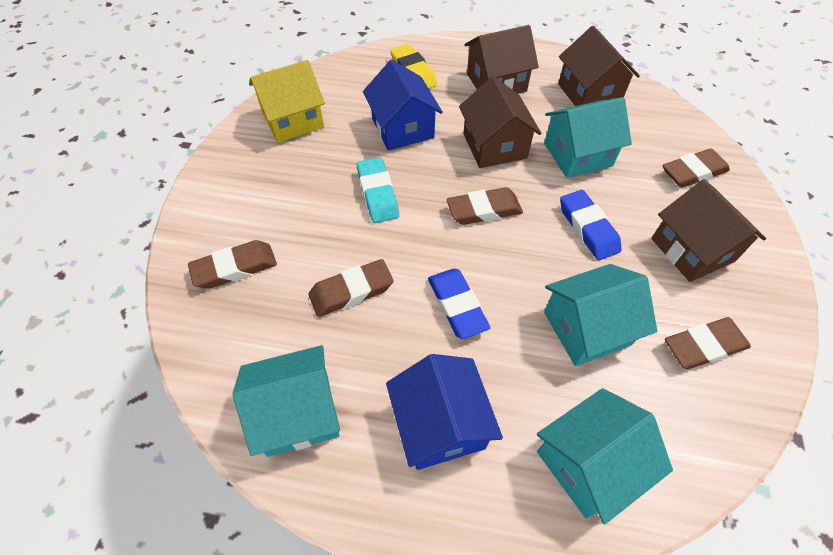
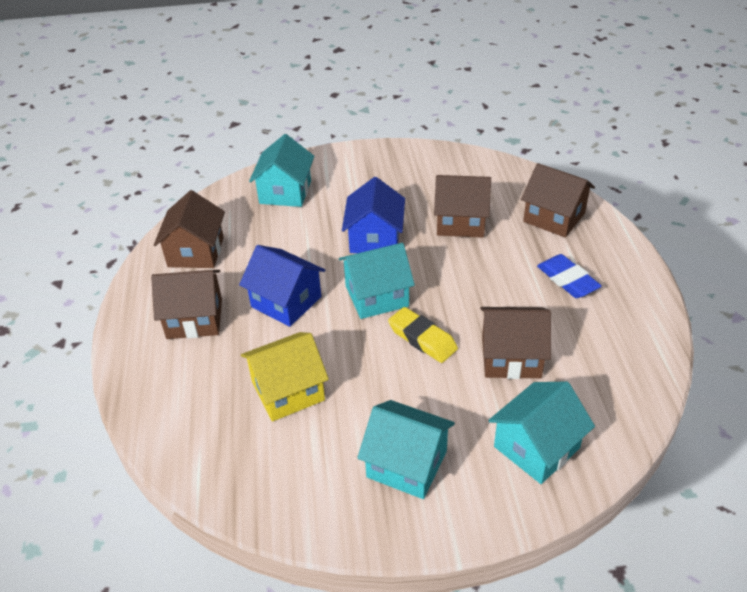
blue eraser: [428,269,490,339] [560,190,622,260] = 2 -> [537,254,602,298] = 1
brown eraser: [188,240,277,289] [309,259,393,317] [447,187,523,225] [662,148,730,188] [665,317,751,369] = 5 -> none = 0
brown house: [459,76,542,168] [464,25,539,94] [558,26,640,106] [651,179,766,282] = 4 -> [151,270,222,339] [154,190,225,268] [434,175,491,238] [480,307,551,379] [521,163,595,238] = 5
turquoise eraser: [357,157,399,223] = 1 -> none = 0

